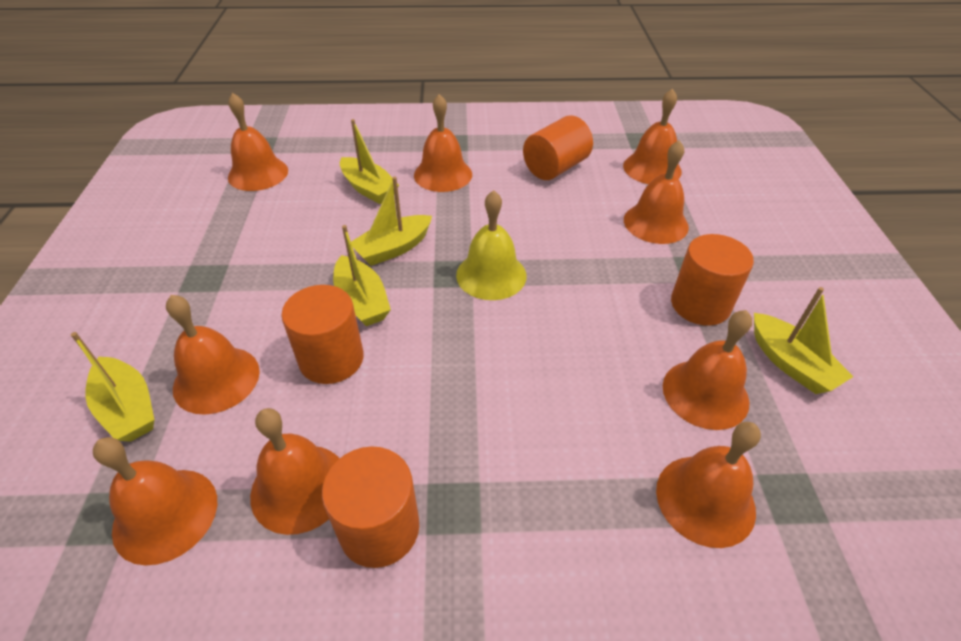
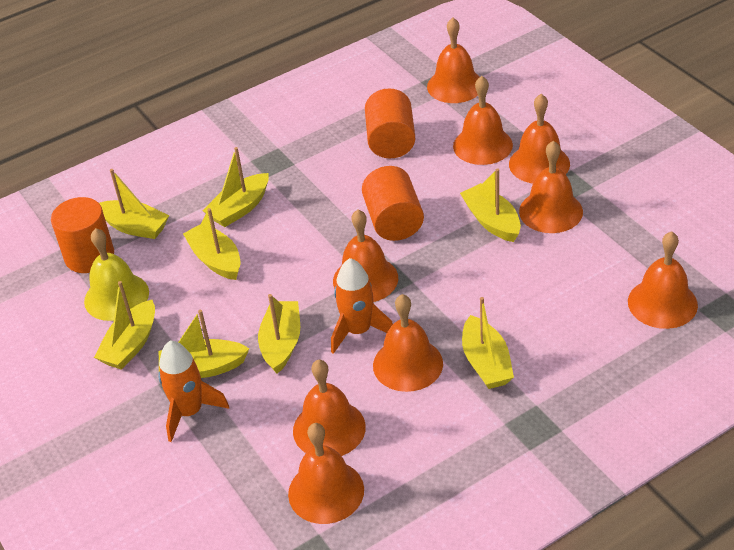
orange cylinder: [281,285,364,384] [322,446,419,568] [523,115,593,180] [671,234,754,326] = 4 -> [51,197,114,273] [362,166,424,241] [365,89,415,159] = 3
orange rocket: none = 0 -> [158,341,229,442] [331,258,393,354] = 2
yellow boat: [71,332,154,442] [333,225,391,326] [340,119,399,204] [351,177,432,266] [754,287,854,394] = 5 -> [94,281,155,370] [99,169,169,239] [159,310,250,378] [183,208,241,280] [203,147,269,227] [258,294,300,374] [460,169,521,242] [462,297,514,389] = 8

